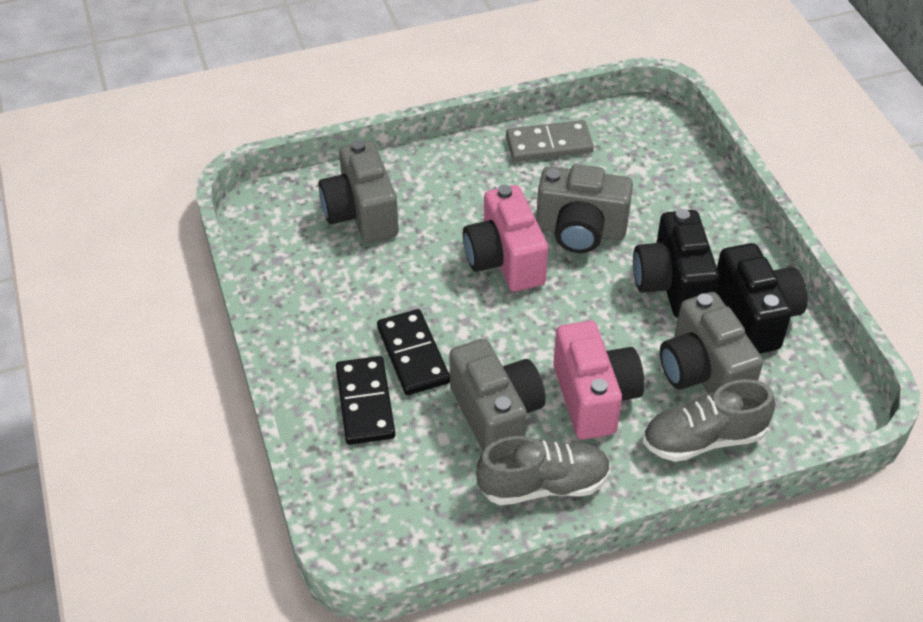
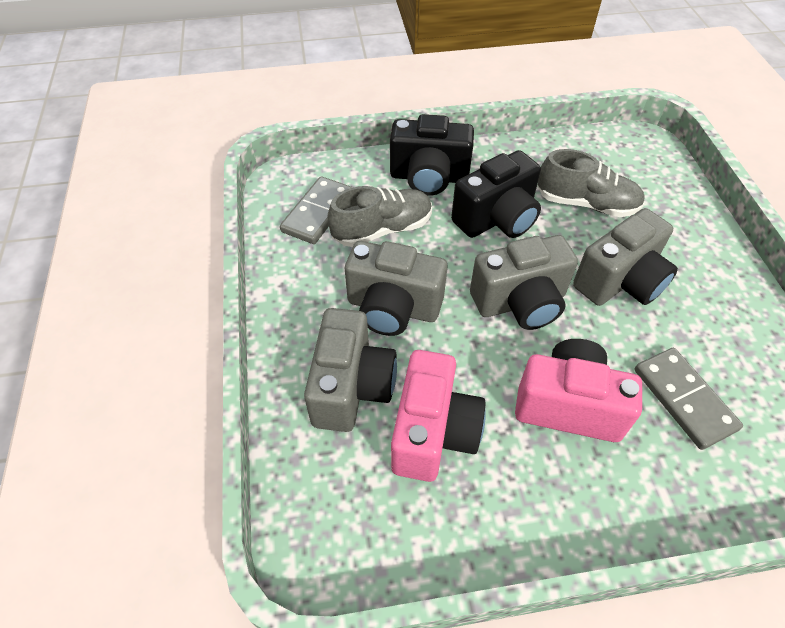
black domino: [336,356,396,445] [377,309,450,395] = 2 -> none = 0
grey domino: [506,120,594,162] = 1 -> [280,176,353,244] [634,348,743,450] = 2

